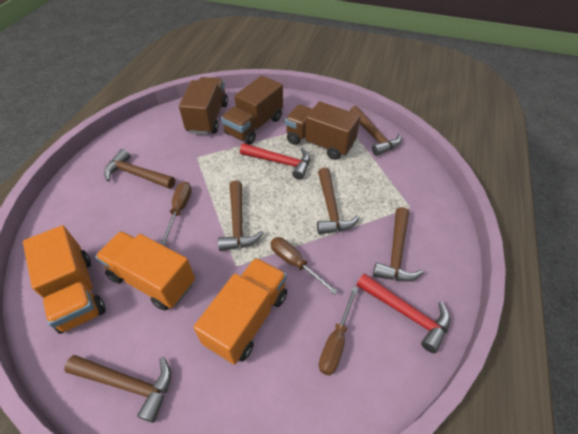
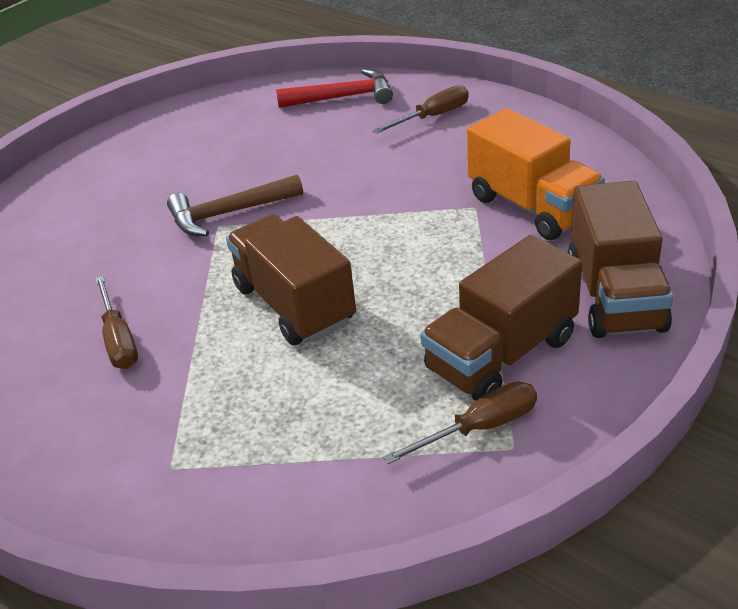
brown hammer: [64,355,171,423] [104,149,175,189] [218,181,264,251] [317,168,360,234] [350,106,401,156] [373,207,424,282] = 6 -> [167,174,303,236] = 1
orange truck: [23,225,105,334] [95,231,195,311] [193,258,287,364] = 3 -> [467,108,605,240] = 1
red hammer: [240,143,310,180] [356,273,450,353] = 2 -> [276,69,393,108] = 1

